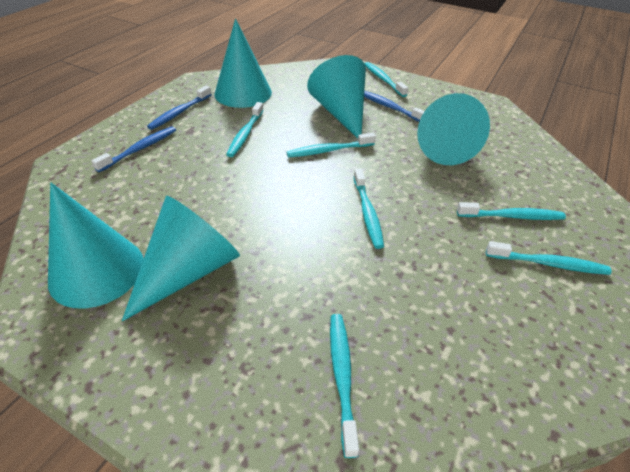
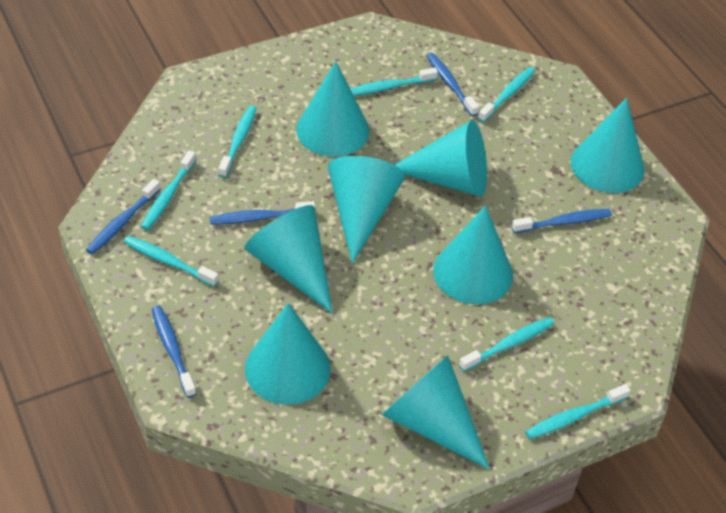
blue toothbrush: [91,126,176,172] [147,86,212,130] [364,91,425,122] = 3 -> [86,179,161,255] [152,306,196,398] [209,201,315,225] [426,53,479,117] [512,209,612,233] = 5
turquoise cone: [48,183,143,309] [122,196,240,321] [214,19,272,108] [307,55,366,138] [417,93,490,165] = 5 -> [244,205,333,314] [245,303,331,405] [296,61,369,157] [328,156,405,264] [382,355,490,470] [394,120,487,197] [433,206,513,304] [571,98,644,193] = 8

